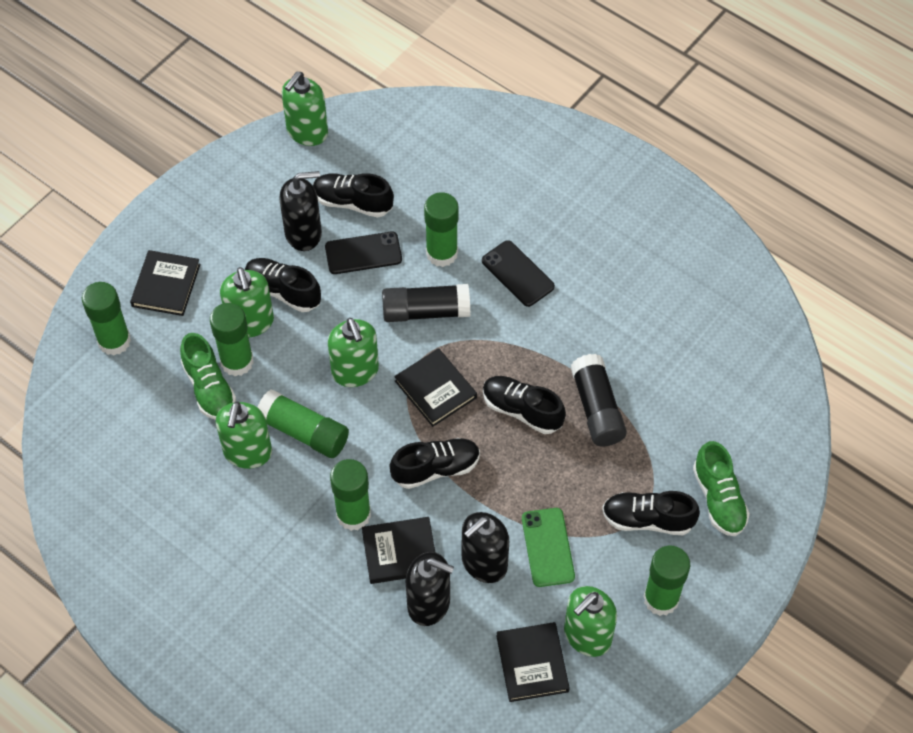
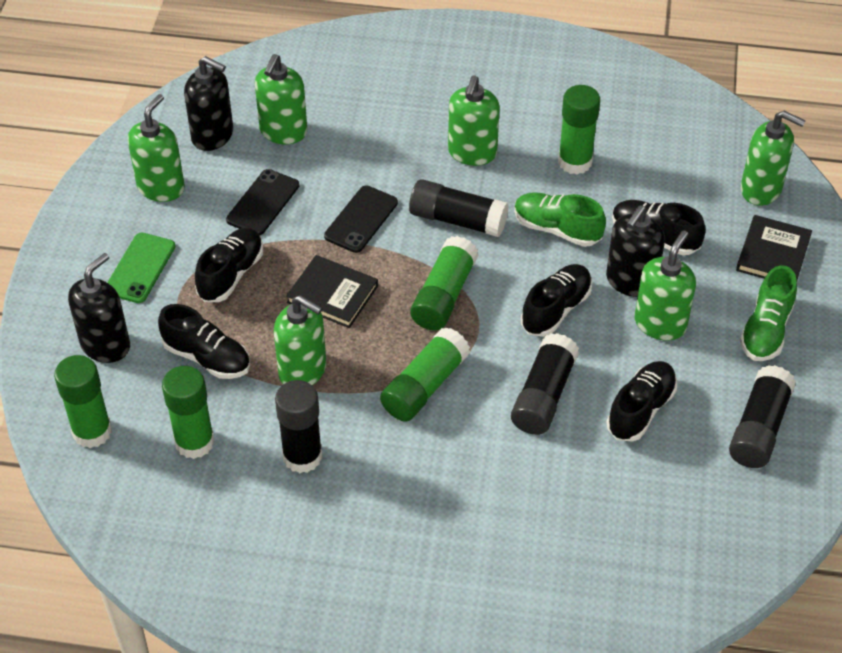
black book: [130,250,201,316] [362,517,435,584] [394,348,477,427] [496,622,570,702] = 4 -> [286,255,378,328] [736,215,812,281] = 2
black glue stick: [382,284,470,322] [571,354,627,447] = 2 -> [275,380,322,473] [409,179,509,237] [511,333,579,435] [729,365,796,468] = 4
green glue stick: [82,282,131,356] [210,303,254,376] [257,389,349,458] [330,459,371,531] [424,192,459,267] [643,546,690,616] = 6 -> [54,355,112,448] [162,366,215,459] [380,327,470,422] [411,236,479,331] [558,85,600,175] = 5
green soap dispenser: [215,401,272,469] [220,267,274,337] [282,72,328,146] [328,318,379,387] [564,586,617,657] = 5 -> [128,94,185,202] [255,54,308,144] [274,295,326,385] [448,75,500,166] [635,230,696,341] [741,111,806,206] = 6

